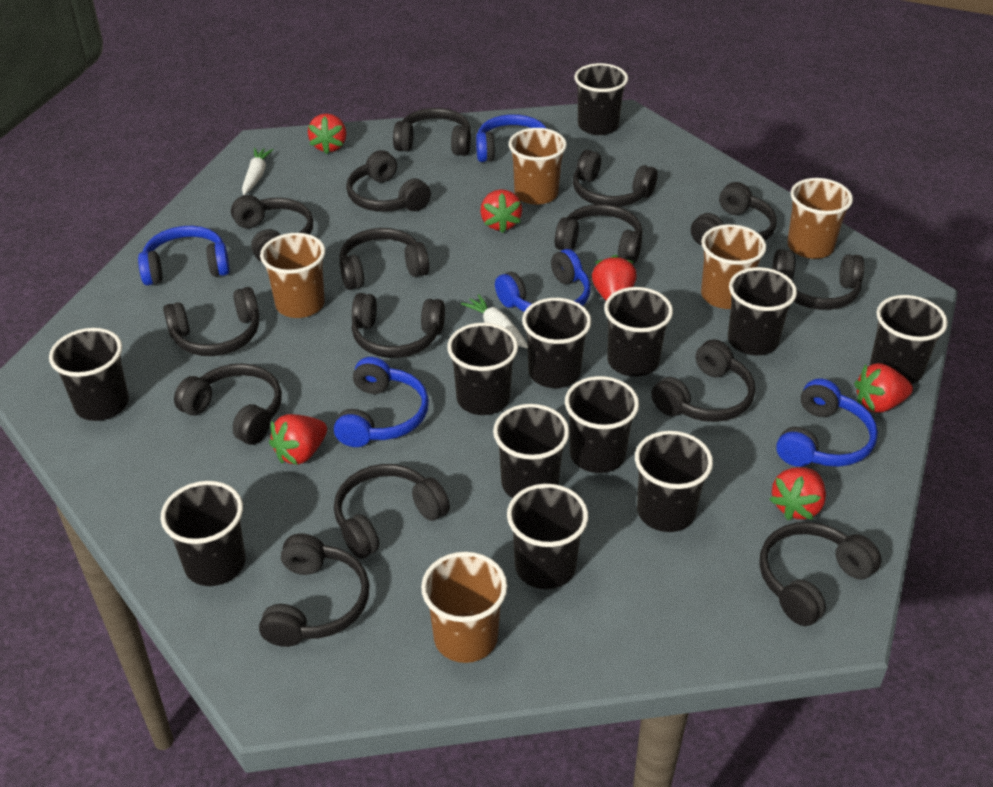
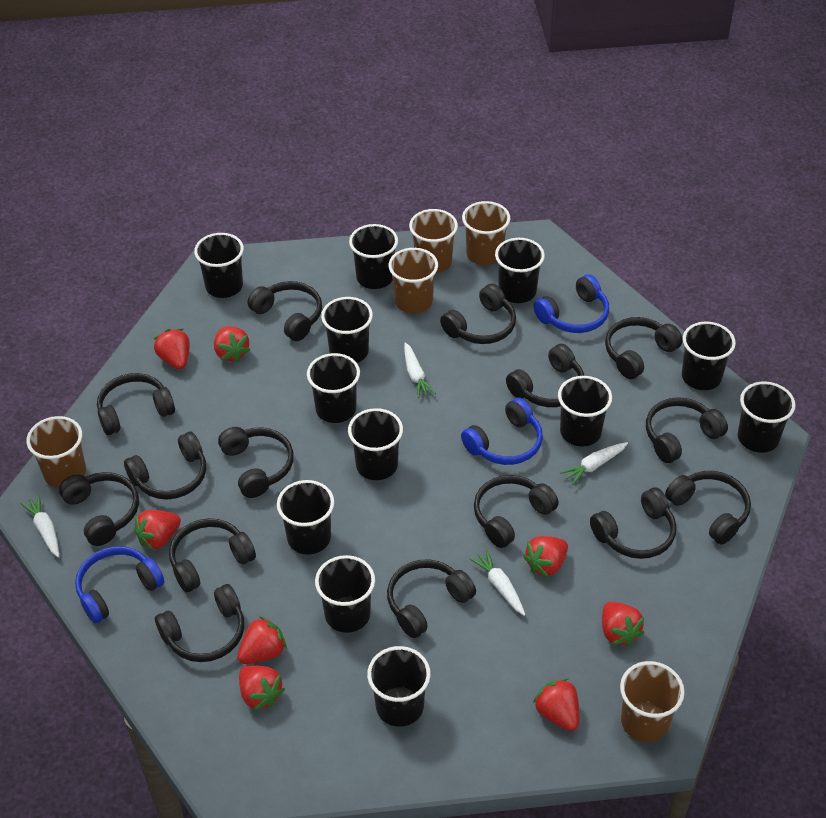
blue headphones: [138,226,230,285] [334,357,429,447] [476,114,546,162] [495,249,591,312] [776,379,878,467] = 5 -> [75,546,164,623] [461,398,543,465] [534,274,609,333] = 3
red strawberry: [269,414,327,465] [308,113,346,154] [480,189,522,233] [592,255,637,301] [769,467,826,520] [854,363,913,413] = 6 -> [134,510,181,550] [154,329,190,370] [214,326,250,363] [237,616,287,664] [239,665,285,711] [523,536,568,577] [533,678,579,731] [602,602,644,647] = 8
white carrot: [242,148,274,195] [461,294,528,349] = 2 -> [20,495,59,557] [404,342,436,398] [470,550,525,616] [560,442,628,485] = 4

